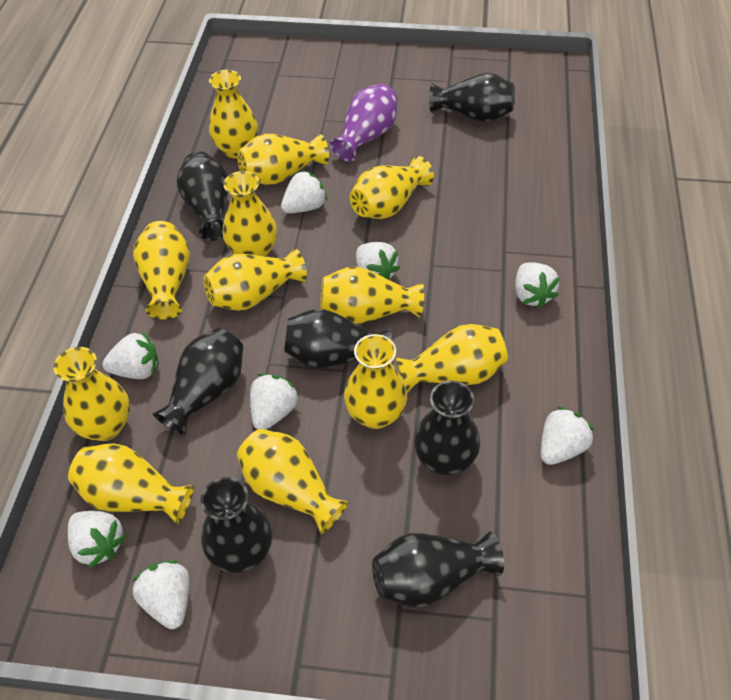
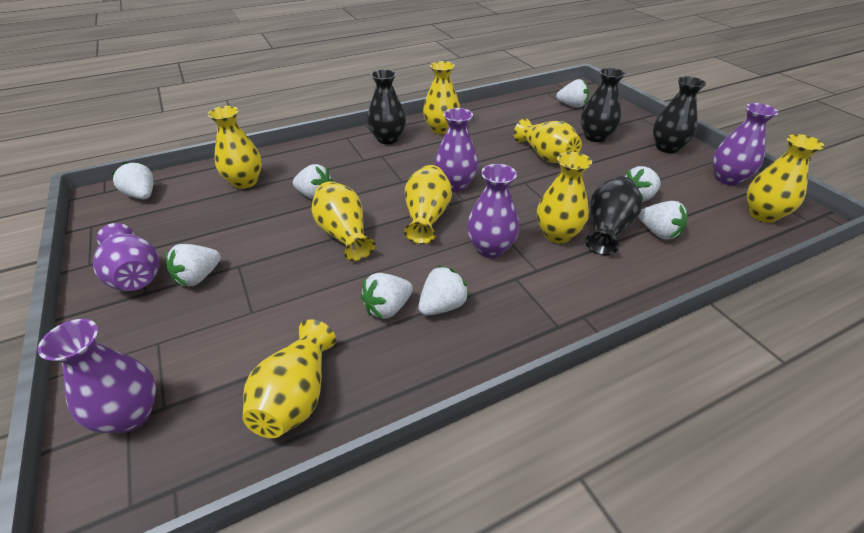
black vase: [153,328,243,435] [177,152,228,241] [200,477,272,573] [284,309,392,369] [372,532,504,608] [414,381,480,476] [429,73,515,122] = 7 -> [367,69,406,144] [581,68,626,142] [585,176,643,255] [653,77,706,153] = 4
purple vase: [330,84,397,162] = 1 -> [38,319,156,433] [93,223,160,291] [434,108,479,192] [467,164,520,258] [713,103,779,185] = 5
yellow vase: [53,347,130,441] [68,443,194,525] [133,221,190,319] [203,249,307,311] [209,70,258,158] [222,171,277,257] [237,134,329,185] [237,429,349,534] [320,267,424,324] [344,334,407,429] [350,156,434,219] [396,324,508,393] = 12 -> [208,106,262,189] [243,319,336,438] [312,181,375,261] [404,165,452,244] [423,61,460,134] [514,118,582,163] [537,152,592,243] [747,134,824,223] = 8

